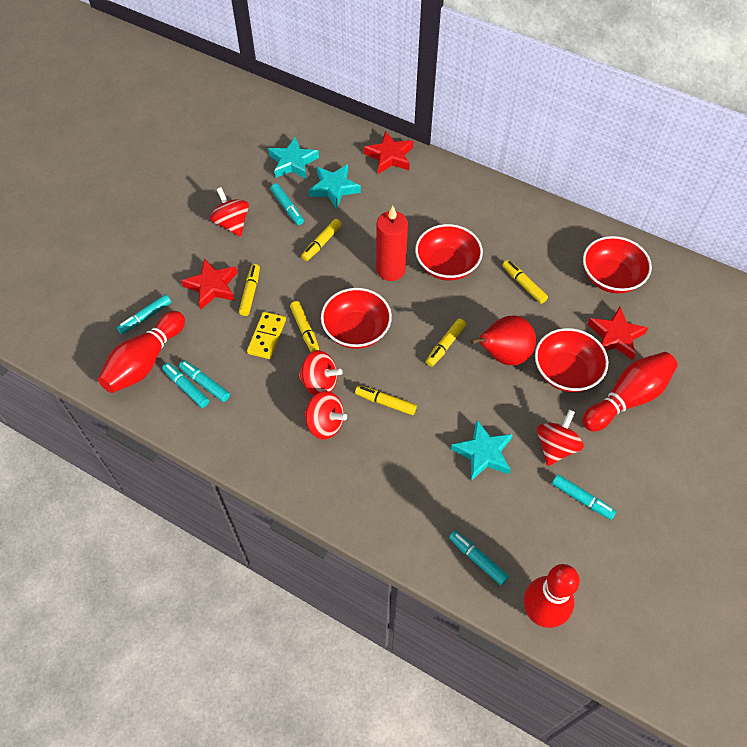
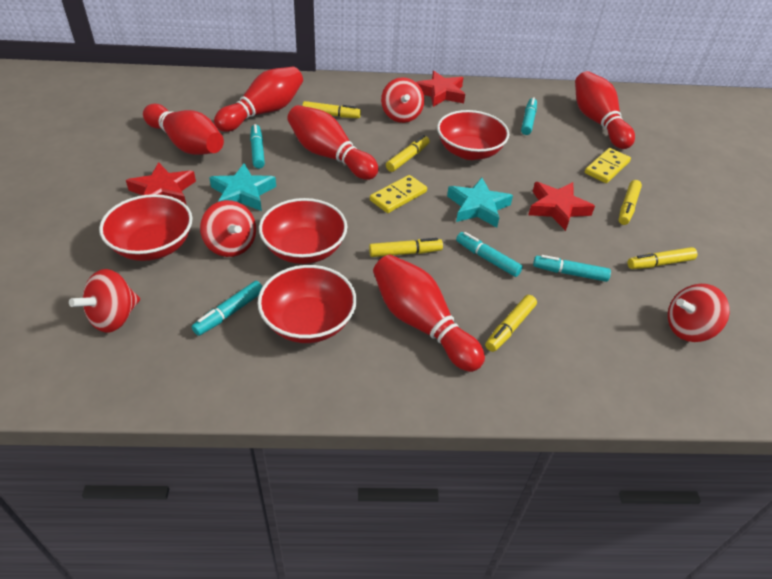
red bowling pin: [98,311,185,393] [524,564,580,628] [582,352,678,431] = 3 -> [143,103,224,155] [214,67,303,132] [287,105,378,180] [373,255,485,372] [575,71,635,149] = 5
red candle: [376,206,408,281] = 1 -> none = 0
red pear: [470,316,536,365] = 1 -> none = 0
turquoise marker: [117,294,171,335] [162,363,209,408] [179,360,230,402] [271,183,304,225] [449,530,509,585] [552,474,616,520] = 6 -> [192,281,263,336] [250,124,265,169] [456,232,523,277] [521,97,537,135] [533,255,611,282] = 5
turquoise star: [268,137,319,179] [309,164,361,209] [451,420,513,481] = 3 -> [209,163,276,211] [447,178,513,228] = 2
yellow domino: [247,312,286,359] = 1 -> [370,175,427,213] [585,148,631,183] = 2

